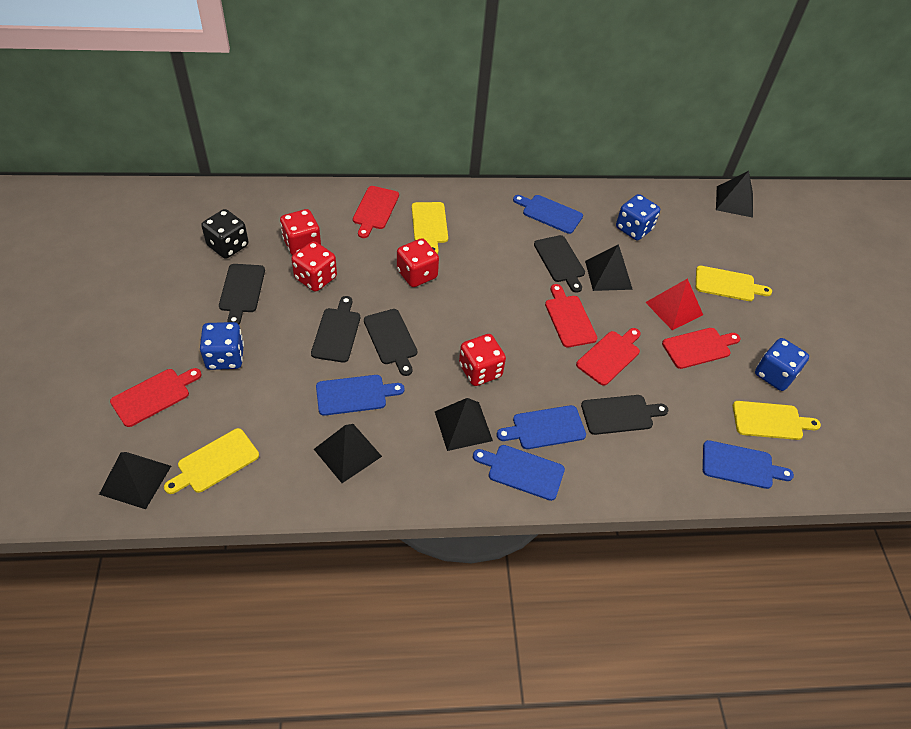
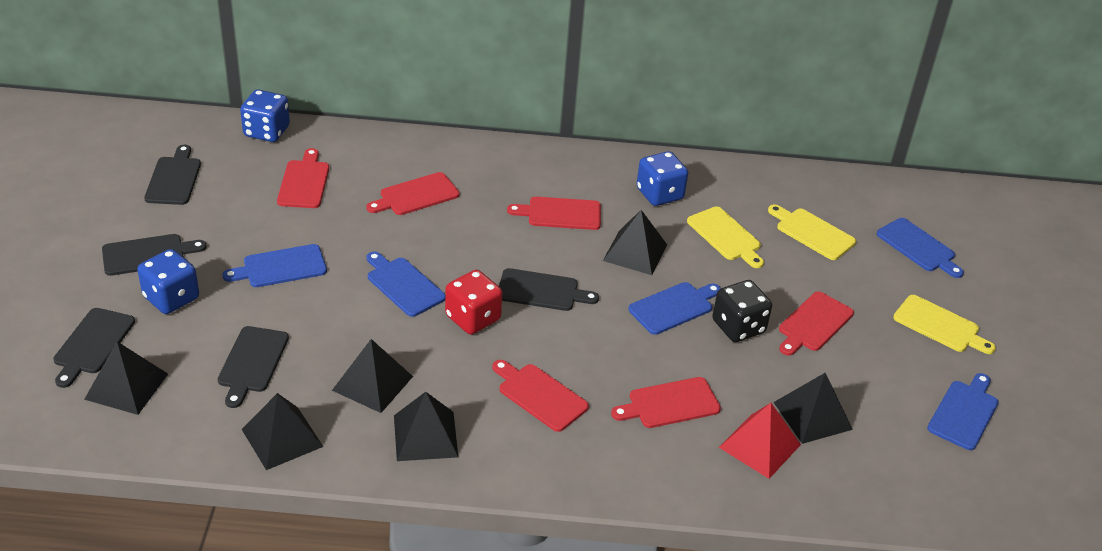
black pyramid: [99,452,171,509] [314,424,382,483] [435,398,493,451] [585,244,633,291] [716,171,753,218] = 5 -> [84,342,168,415] [242,393,323,470] [332,339,413,413] [394,392,458,461] [603,210,667,275] [774,373,853,444] = 6
red cutting board: [110,368,202,427] [353,186,399,238] [545,284,597,347] [576,328,641,386] [662,328,740,369] = 5 -> [277,148,329,208] [366,172,459,215] [492,360,589,432] [507,197,601,230] [611,377,721,428] [779,291,854,356] = 6
red dice: [280,209,321,256] [291,241,337,292] [397,238,439,287] [459,334,506,386] = 4 -> [445,270,502,334] = 1
yellow cutting board: [164,428,259,494] [412,202,448,254] [696,266,772,301] [733,401,821,440] = 4 -> [687,206,764,268] [768,204,856,260] [893,295,996,354] = 3

